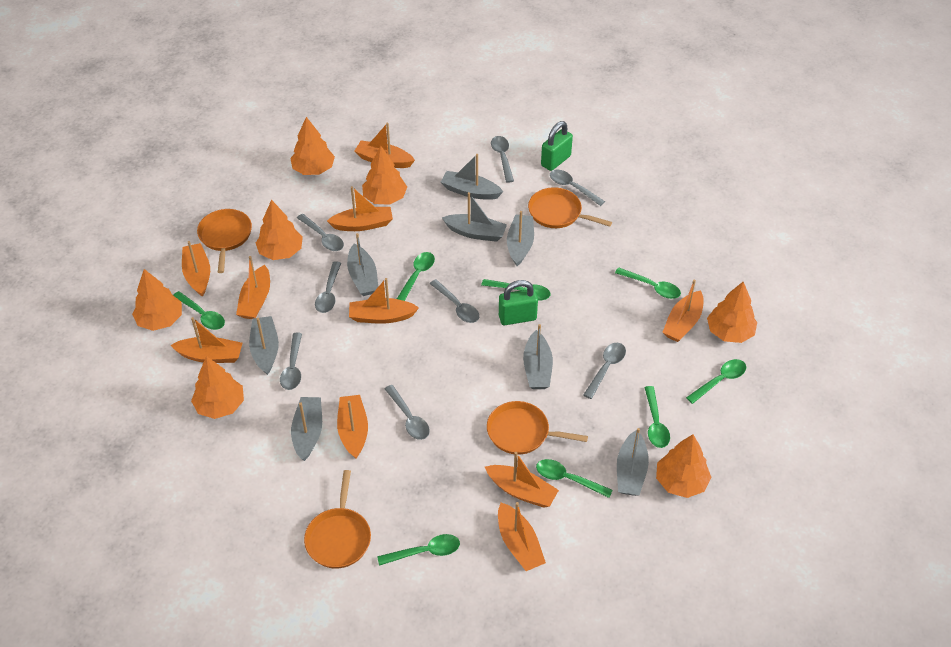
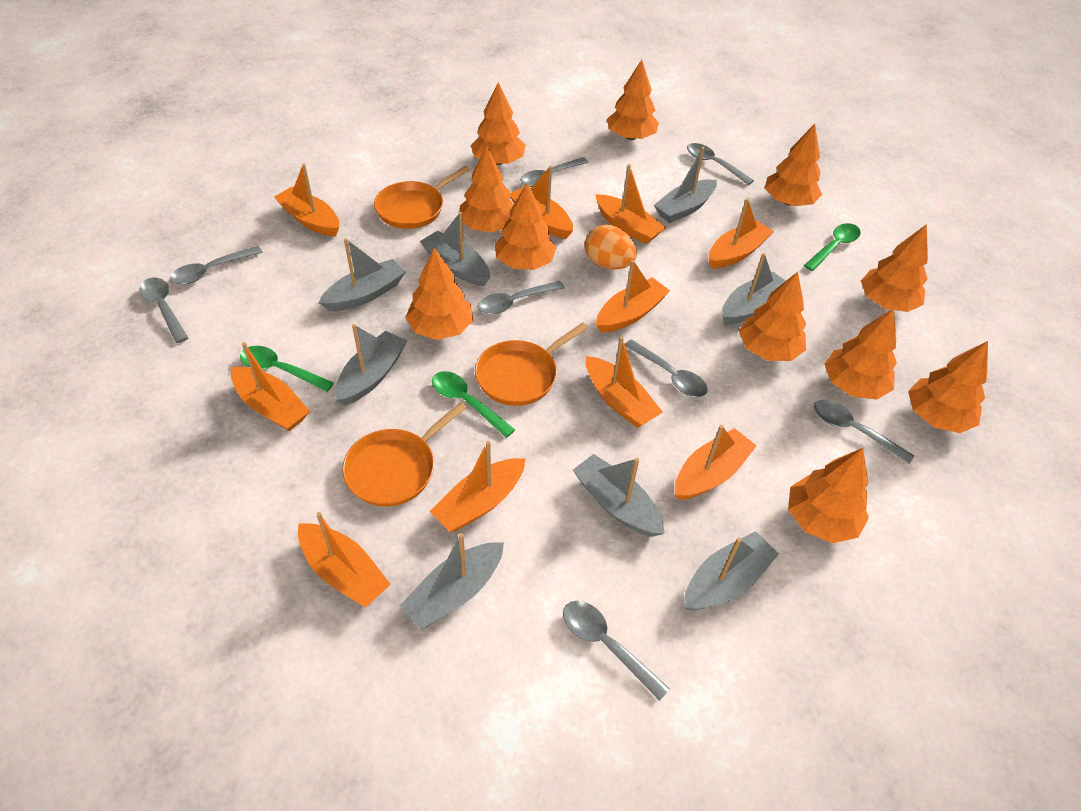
green padlock: [499,280,538,325] [541,121,573,171] = 2 -> none = 0
green spoon: [173,291,225,330] [377,534,460,566] [397,252,435,301] [481,279,551,301] [536,459,613,498] [615,267,681,299] [644,386,670,448] [686,359,746,404] = 8 -> [240,346,334,392] [432,371,515,438] [804,223,861,271] = 3
orange egg: none = 0 -> [585,225,637,270] = 1
orange pan: [197,209,252,273] [304,470,371,569] [487,401,588,455] [528,187,612,228] = 4 -> [342,402,467,507] [374,166,470,229] [475,322,588,406] = 3
orange tree: [132,269,182,331] [191,356,244,419] [256,200,303,260] [290,117,335,175] [362,146,407,205] [656,434,711,498] [707,282,757,343] = 7 -> [405,248,473,340] [459,146,513,232] [471,82,526,165] [495,183,556,270] [607,60,659,140] [739,272,806,361] [765,124,822,206] [788,448,869,543] [824,308,897,399] [861,224,928,312] [908,341,988,433] = 11

